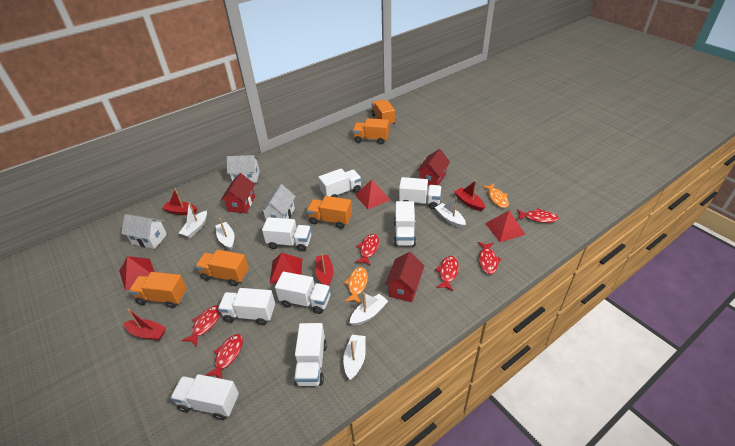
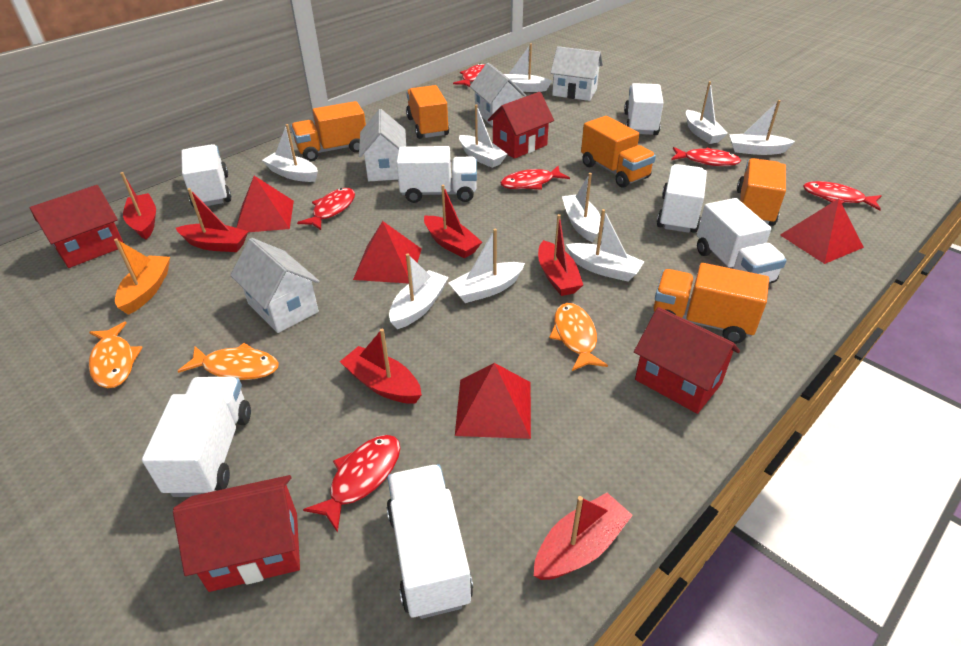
orange boat: none = 0 -> [114,239,170,315] = 1
orange fish: [344,267,368,303] [482,183,509,208] = 2 -> [89,321,143,388] [178,343,279,380] [549,303,608,371] = 3
red boat: [124,309,166,341] [162,189,197,215] [315,254,334,286] [454,180,485,211] = 4 -> [120,172,156,240] [176,188,248,252] [340,329,422,404] [424,185,482,258] [534,493,633,580] [538,214,583,296] = 6
red house: [221,173,255,213] [385,252,424,302] [417,149,450,186] = 3 -> [30,185,124,268] [173,475,300,592] [488,92,554,159] [634,307,740,414] = 4
white boat: [179,202,207,238] [215,218,234,250] [343,335,366,380] [350,292,388,326] [435,197,466,228] = 5 -> [262,124,318,182] [389,253,449,329] [449,229,525,303] [459,104,507,168] [504,43,552,92] [562,173,601,242] [566,209,645,282] [686,81,728,144] [729,100,795,155] = 9
white house: [121,214,167,249] [227,155,260,183] [260,184,296,220] = 3 -> [230,238,320,333] [359,109,406,181] [470,63,526,127] [550,46,603,101] = 4
white truck: [170,374,239,420] [218,288,275,325] [262,217,311,251] [275,272,331,314] [294,323,327,386] [318,168,362,198] [394,201,416,246] [399,177,442,209] = 8 -> [142,377,251,497] [181,144,231,208] [386,464,473,619] [397,146,477,203] [624,83,663,135] [657,164,707,233] [697,198,787,283] = 7

